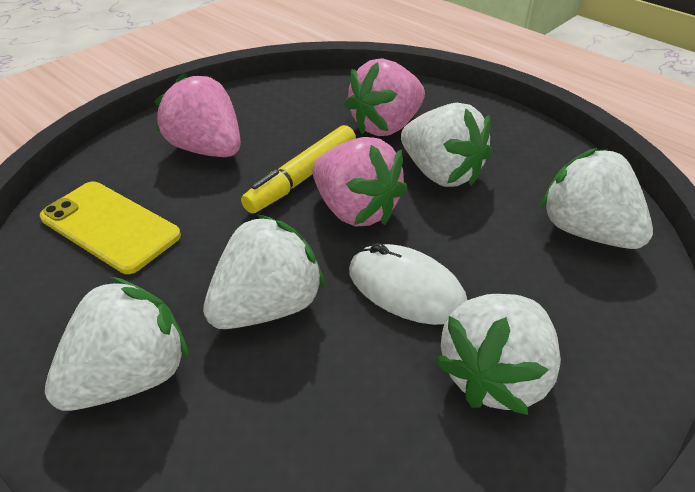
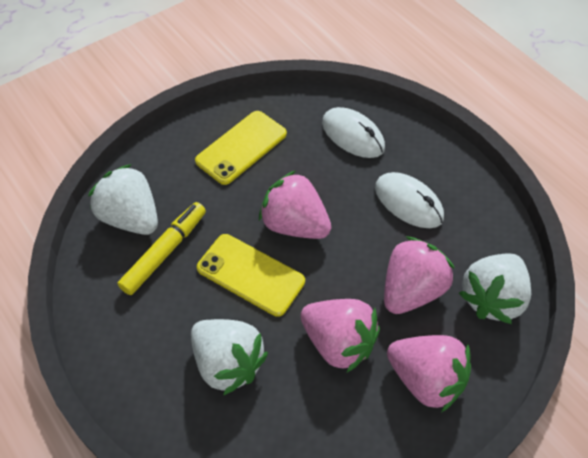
pink strawberry: [155,73,241,157] [312,137,407,227] [344,58,425,136] = 3 -> [259,171,332,239] [300,299,380,372] [384,236,455,314] [387,335,471,412] = 4
white mouse: [349,243,467,325] = 1 -> [322,107,385,158] [375,172,444,228] = 2
white strawberry: [45,277,189,411] [203,214,325,329] [401,103,492,187] [435,294,561,415] [540,148,653,249] = 5 -> [88,164,158,235] [191,319,268,396] [459,253,531,324] = 3
yellow phone: [40,182,181,274] = 1 -> [195,111,287,185] [197,234,305,317] = 2

